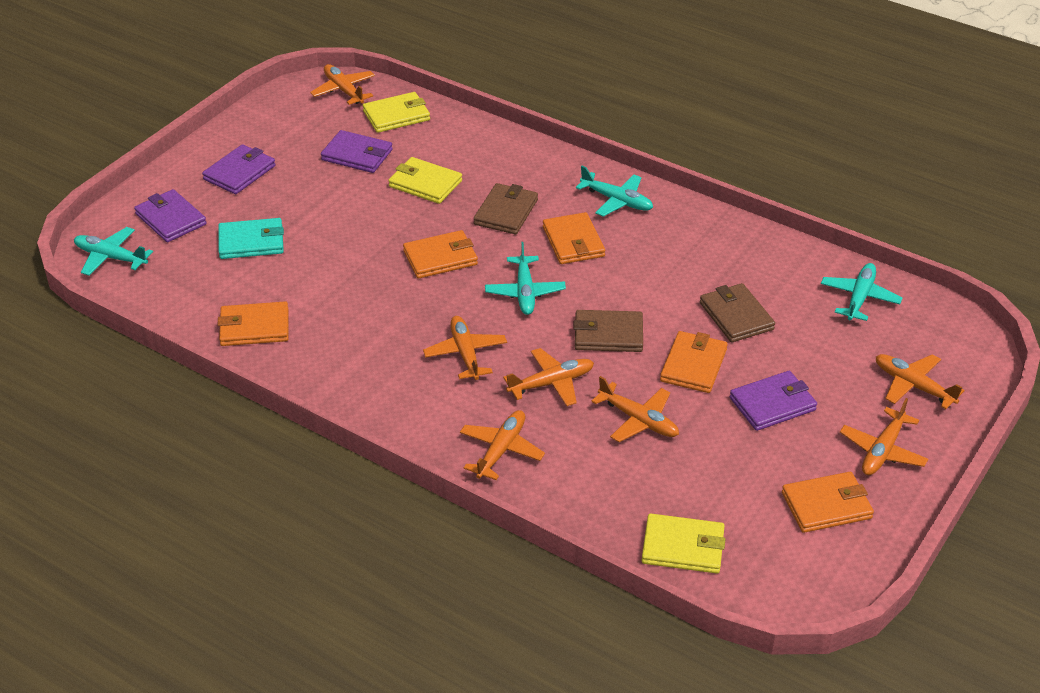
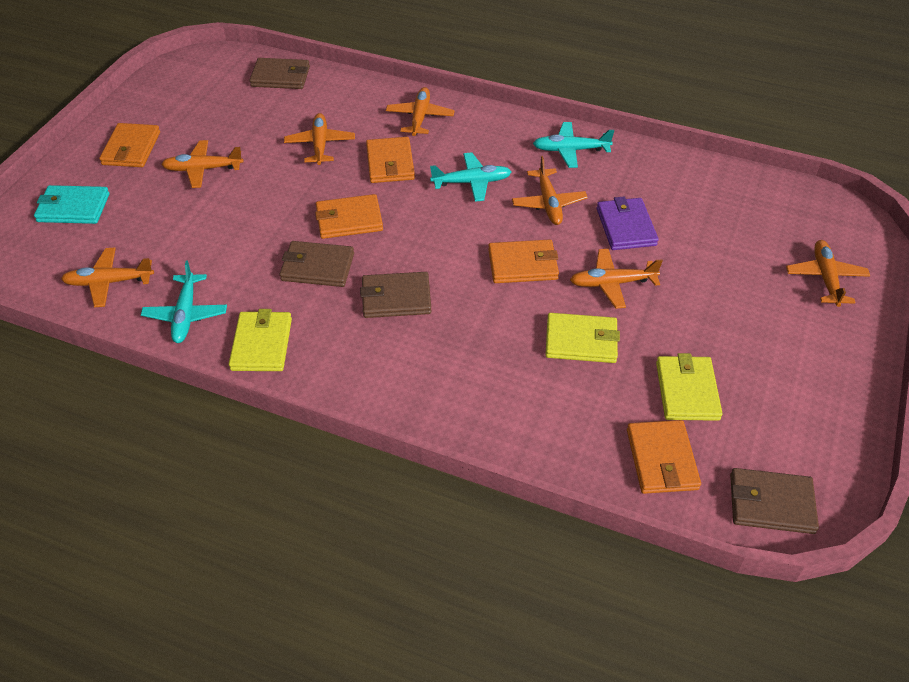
brown wallet: [474,183,538,234] [573,310,643,352] [700,283,775,342] = 3 -> [249,58,310,89] [280,241,354,287] [360,272,431,318] [730,468,819,534] = 4
purple wallet: [134,189,207,242] [202,144,276,194] [321,130,393,173] [730,371,817,431] = 4 -> [597,196,659,250] = 1
turquoise plane: [74,227,153,276] [485,242,566,315] [576,166,653,217] [821,263,903,321] = 4 -> [141,261,227,343] [430,152,511,202] [533,122,614,168] = 3

